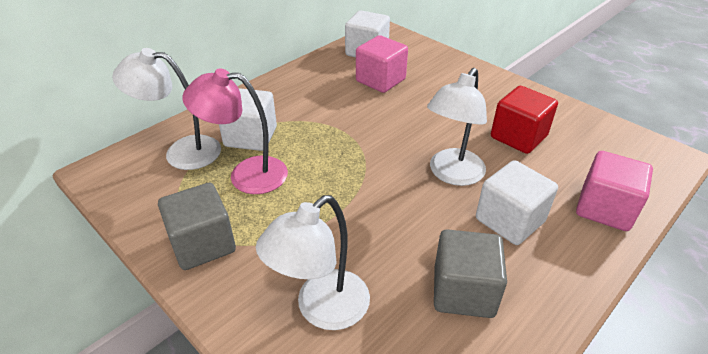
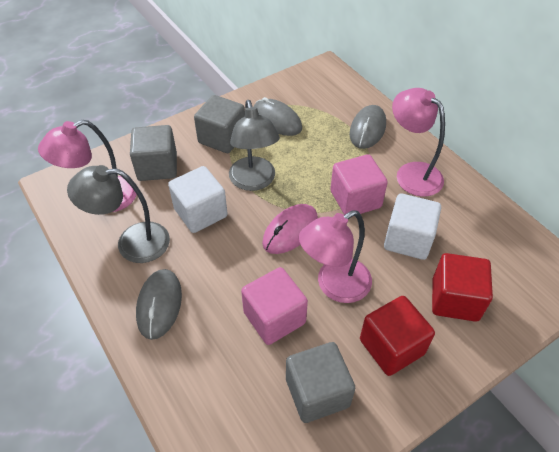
grey cube: [158,183,236,270] [434,229,507,318] = 2 -> [130,125,177,181] [194,95,245,153] [286,342,355,423] = 3
grey lamp: none = 0 -> [67,165,170,263] [229,100,280,191] = 2
grey mouse: none = 0 -> [136,269,182,340] [254,97,302,136] [350,105,386,149] = 3
pink lamp: [182,68,288,194] = 1 -> [38,120,137,212] [299,210,372,303] [392,88,445,197] = 3
pink mouse: none = 0 -> [262,204,318,254] = 1
red cube: [491,86,558,154] = 1 -> [360,296,435,376] [432,253,493,322] = 2
white cube: [219,88,277,151] [345,10,390,57] [476,160,558,245] = 3 -> [168,166,228,233] [384,193,441,260] = 2
white lamp: [112,48,221,170] [256,195,370,330] [427,68,487,186] = 3 -> none = 0

